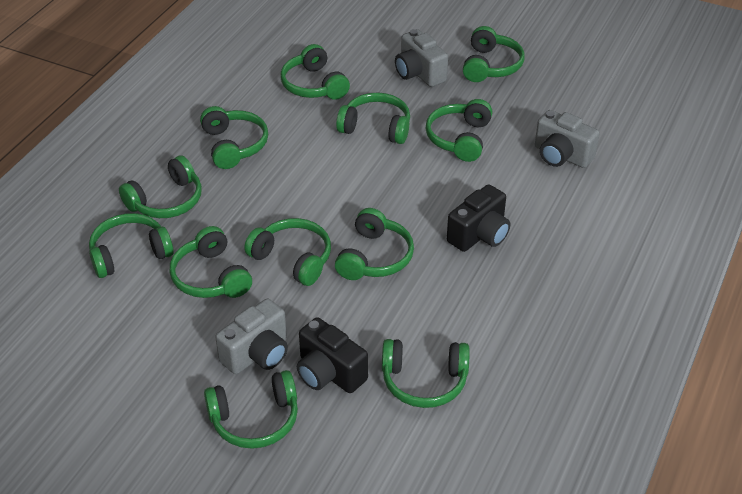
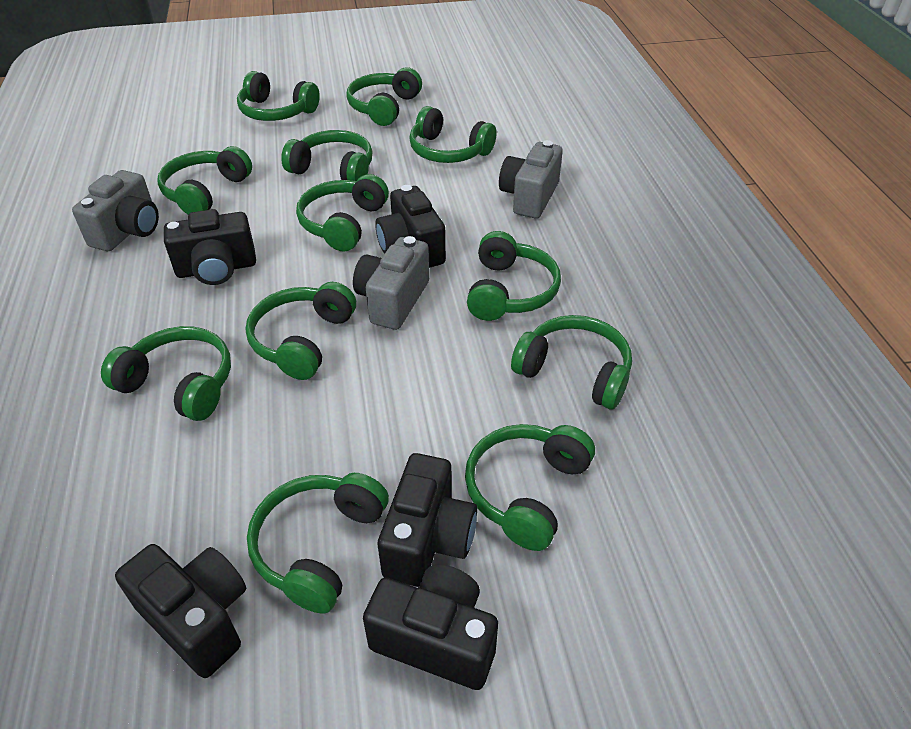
black camera: [297,317,368,393] [447,184,510,252] = 2 -> [115,544,246,678] [164,209,256,285] [363,564,498,690] [375,185,446,268] [378,453,477,587] = 5

